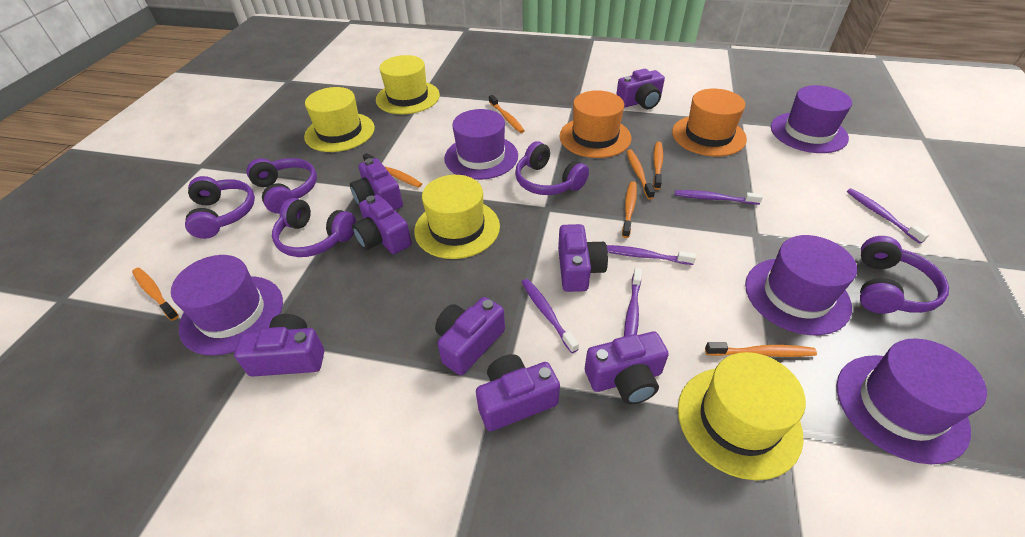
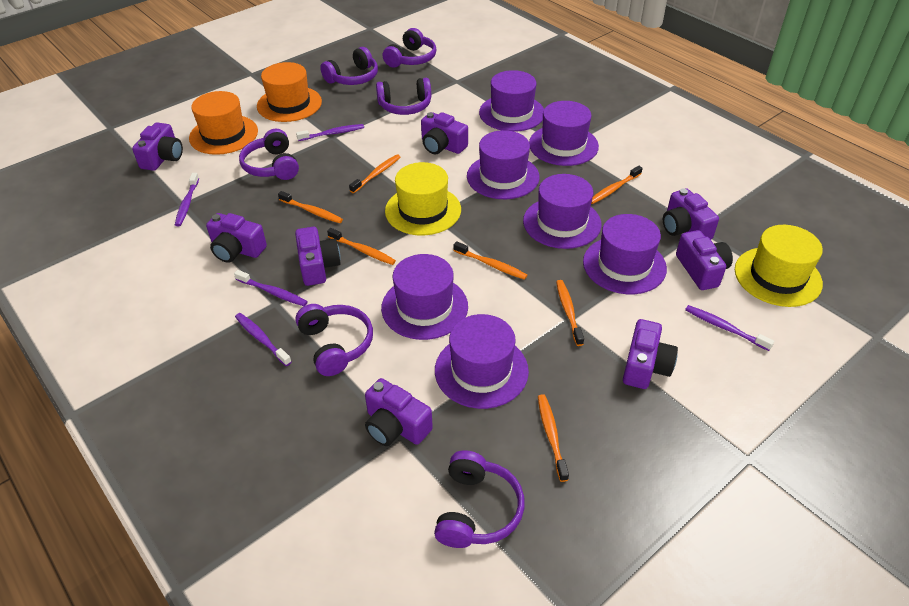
purple hat: [171,255,283,356] [444,109,518,180] [745,235,857,335] [771,85,852,153] [836,338,987,464] = 5 -> [381,254,468,340] [435,314,529,409] [467,130,540,199] [479,70,544,132] [523,174,601,249] [529,101,599,166] [583,214,667,294] = 7
purple headphones: [185,176,255,239] [247,158,317,214] [272,198,356,257] [515,141,589,195] [860,236,949,314] = 5 -> [239,129,299,180] [295,304,373,376] [320,47,378,85] [376,78,431,115] [383,28,437,68] [434,450,525,548] = 6
yellow hat: [304,87,375,152] [376,55,440,114] [414,175,500,259] [678,352,806,480] = 4 -> [385,162,461,235] [735,225,823,307] = 2

